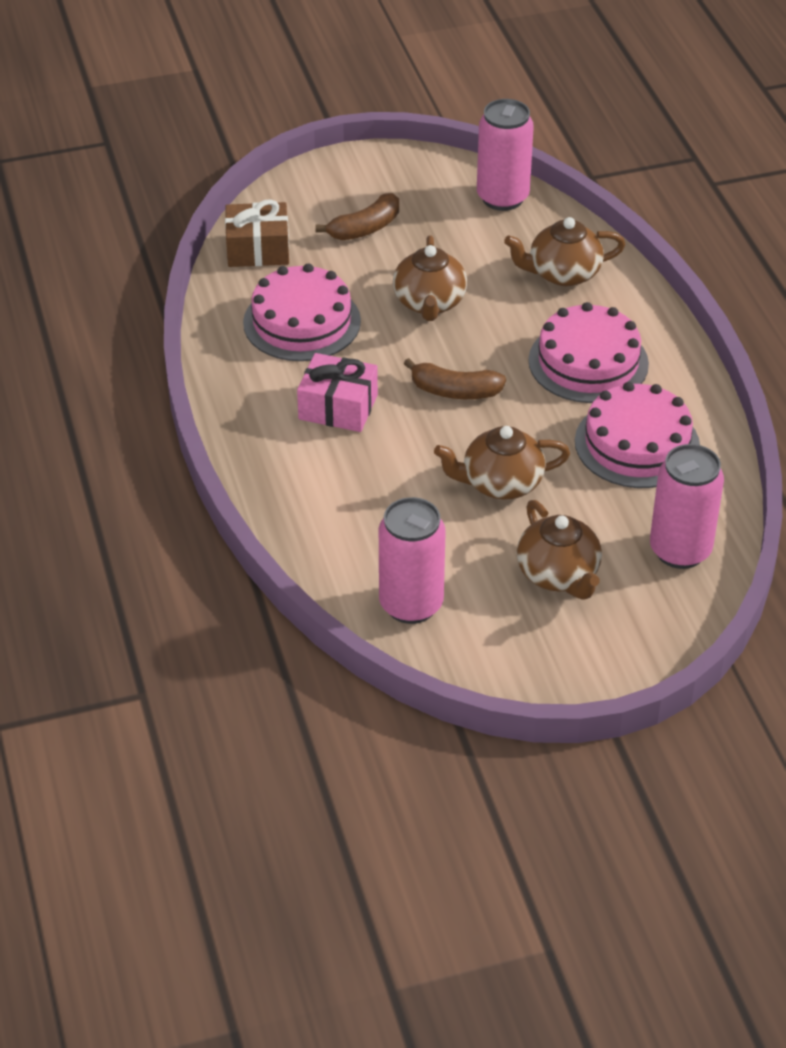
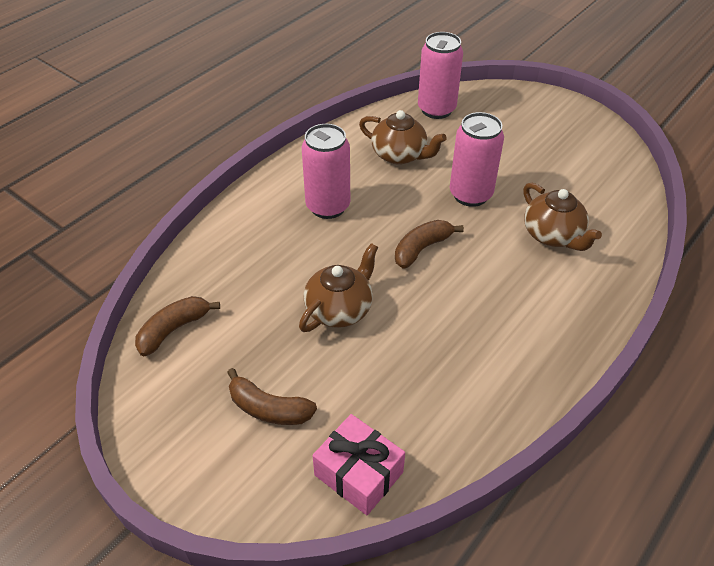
brown banana: [315,193,399,240] [404,358,506,399] = 2 -> [135,296,220,356] [227,368,317,425] [395,220,464,269] = 3
brown gift: [225,199,289,267] = 1 -> none = 0
brown teapot: [393,235,467,321] [434,426,570,500] [504,217,626,286] [517,500,602,600] = 4 -> [299,243,378,332] [359,110,447,165] [523,183,602,251] = 3
pink cake: [243,263,361,361] [528,302,649,403] [575,382,700,488] = 3 -> none = 0

